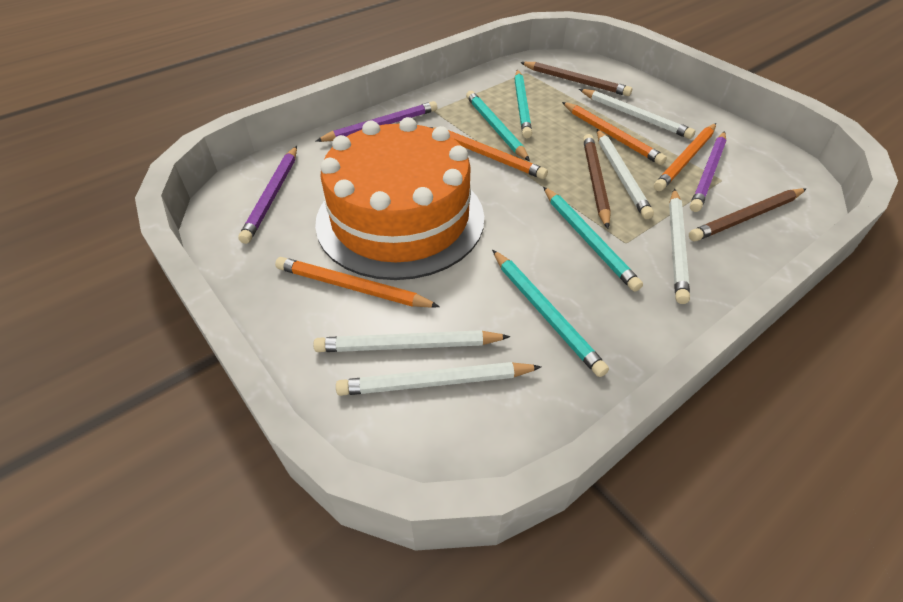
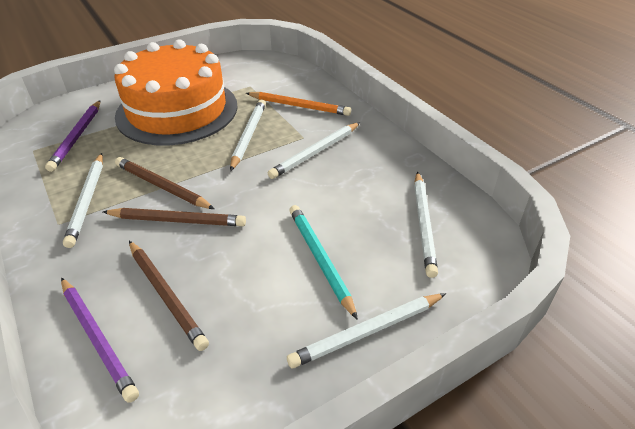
orange pencil: [275,257,440,308] [430,127,548,179] [562,102,667,165] [654,123,716,191] = 4 -> [246,92,351,116] = 1
purple pencil: [238,146,297,244] [316,101,438,142] [690,131,726,212] = 3 -> [45,100,101,172] [61,278,139,403] = 2
turquoise pencil: [466,91,530,161] [492,250,609,377] [514,70,532,138] [543,187,643,292] = 4 -> [289,205,358,320] = 1

